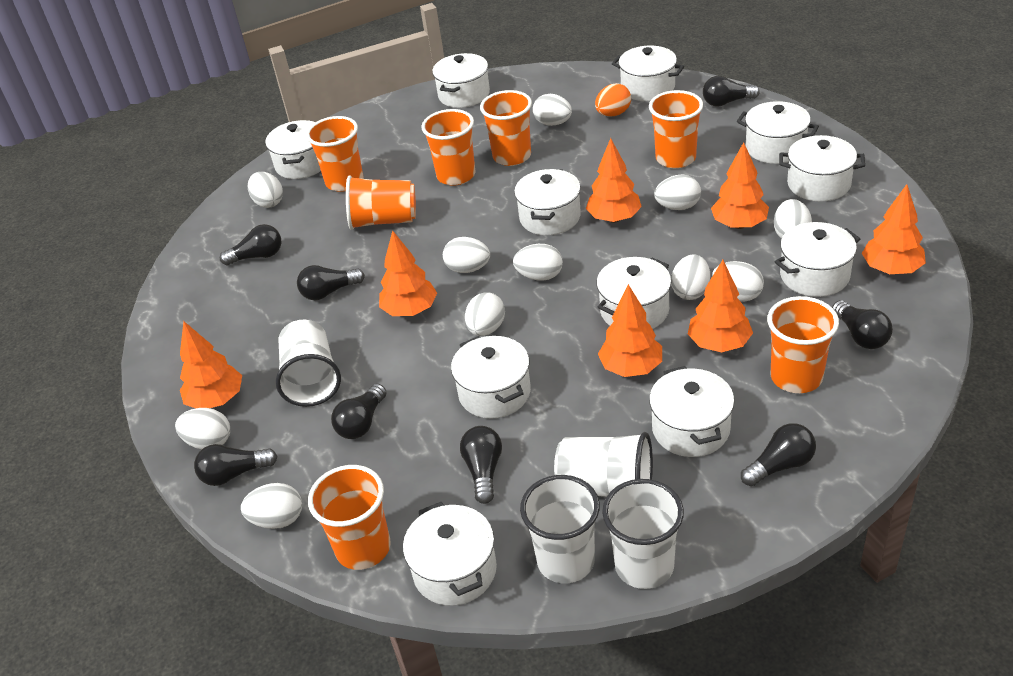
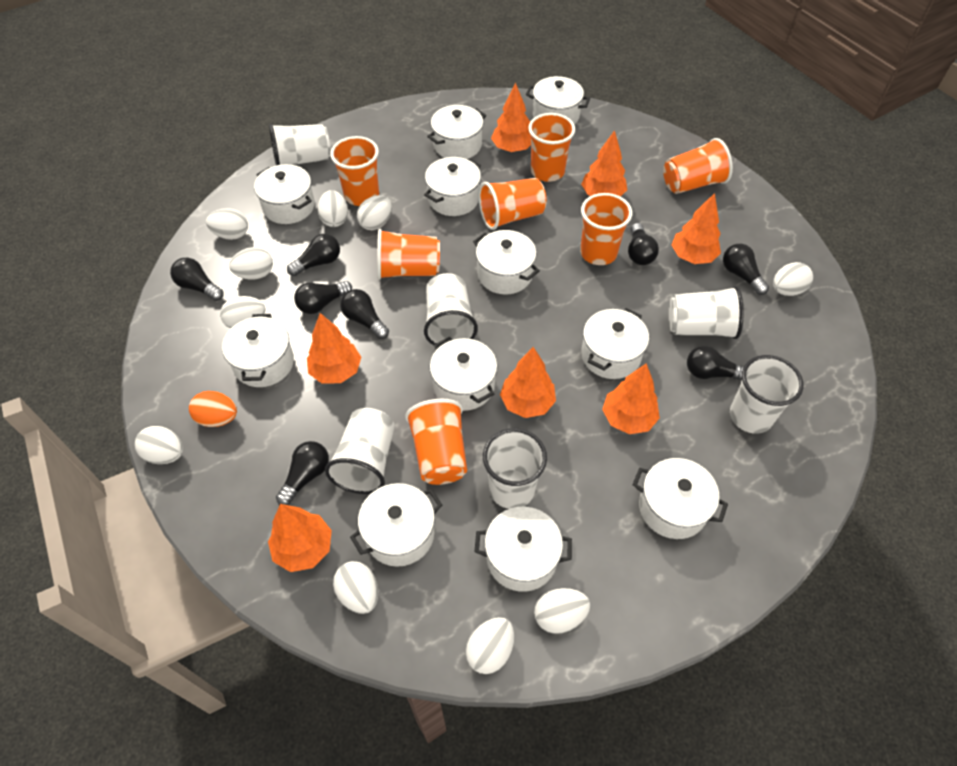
white cup: [276,320,341,407] [520,475,600,583] [554,432,653,497] [602,479,684,589] = 4 -> [269,124,331,165] [325,408,395,494] [424,273,478,347] [483,428,547,509] [669,286,744,339] [730,355,803,434] = 6
white egg: [175,408,230,449] [241,483,302,529] [248,172,283,208] [443,237,490,273] [465,292,505,336] [513,244,563,281] [533,94,572,126] [654,174,701,210] [671,254,710,300] [712,261,764,301] [774,199,812,239] = 11 -> [135,426,183,464] [206,208,248,240] [220,296,266,329] [229,247,273,279] [317,190,348,227] [333,561,378,614] [357,195,392,230] [465,617,514,674] [534,588,590,634] [773,262,813,296] = 10

